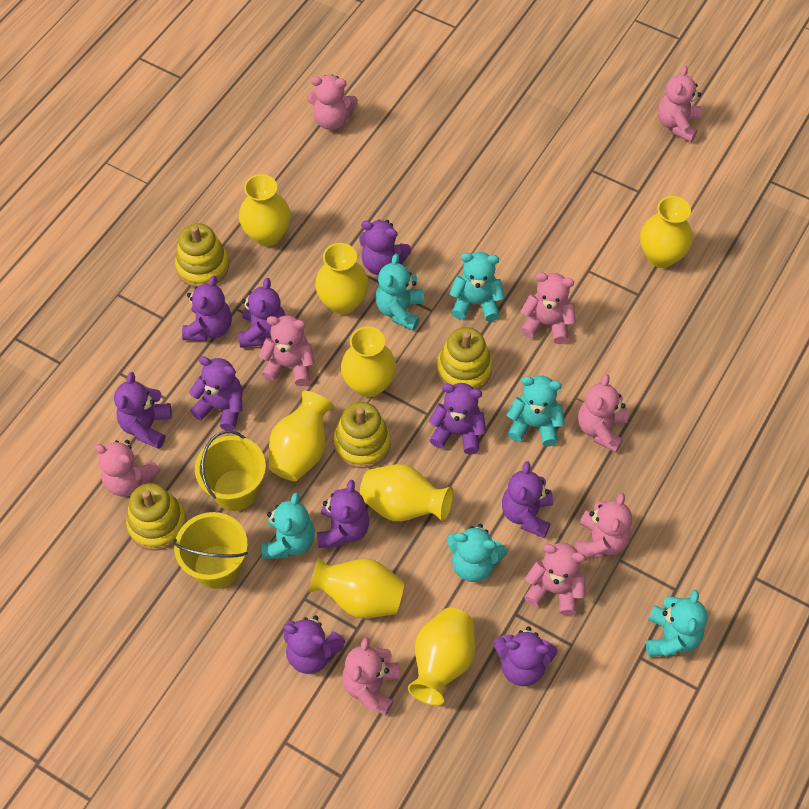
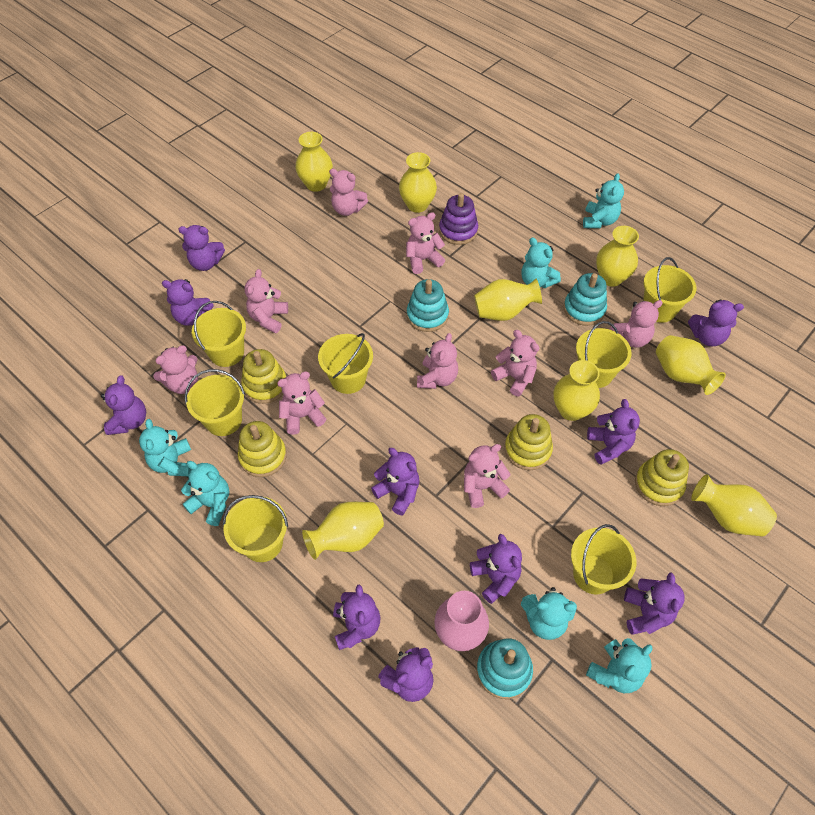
pink vase: none = 0 -> [434,591,489,651] = 1
purple stacking toy: none = 0 -> [439,193,478,245] = 1
turquoise stacking toy: none = 0 -> [407,279,449,332] [477,638,533,699] [563,273,607,326] = 3
yellow bucket: [173,512,248,589] [195,430,266,511] = 2 -> [185,369,245,436] [192,301,246,367] [223,495,288,562] [318,333,373,394] [571,524,636,594] [576,321,632,388] [643,257,696,323] = 7

